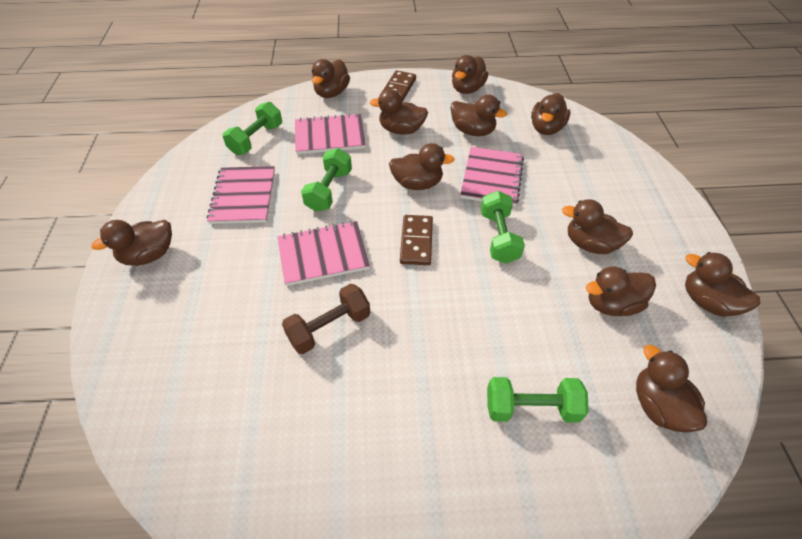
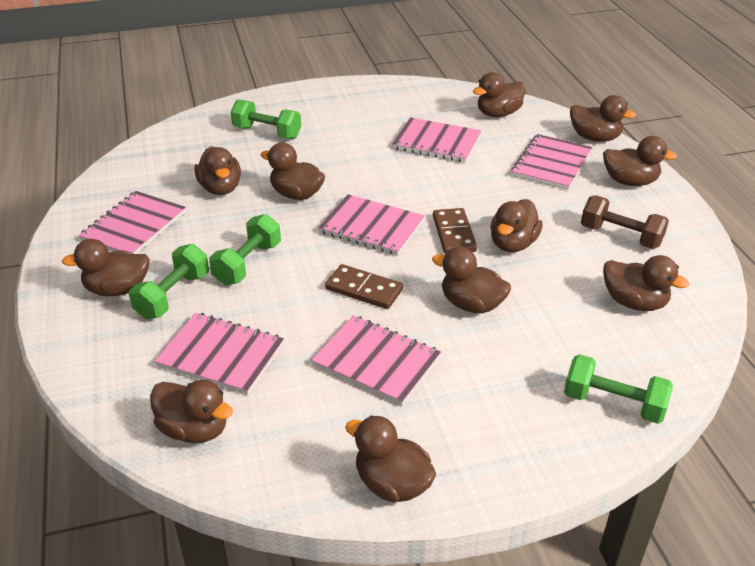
pink notebook: [207,166,275,224] [277,221,370,286] [295,113,366,154] [460,147,524,206] = 4 -> [78,191,186,254] [154,313,284,395] [311,315,441,405] [318,194,425,255] [392,117,481,162] [511,134,592,190] = 6

